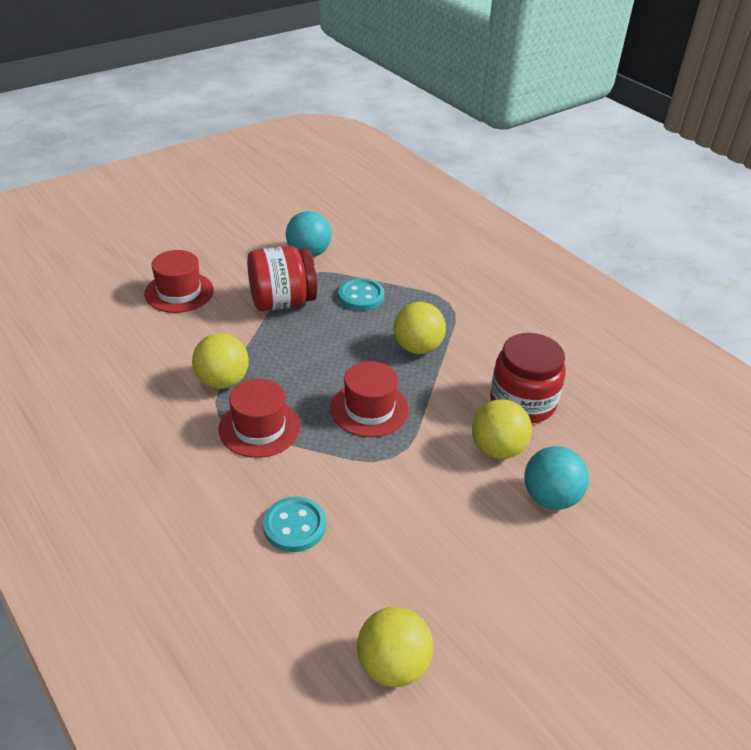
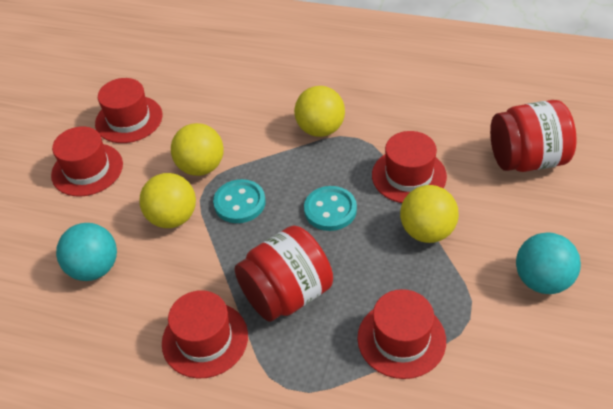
red hat: [144,250,214,313] [219,379,300,458] [330,361,409,437] = 3 -> [51,126,123,197] [95,78,163,143] [162,290,248,379] [357,289,446,379] [372,131,447,203] = 5

